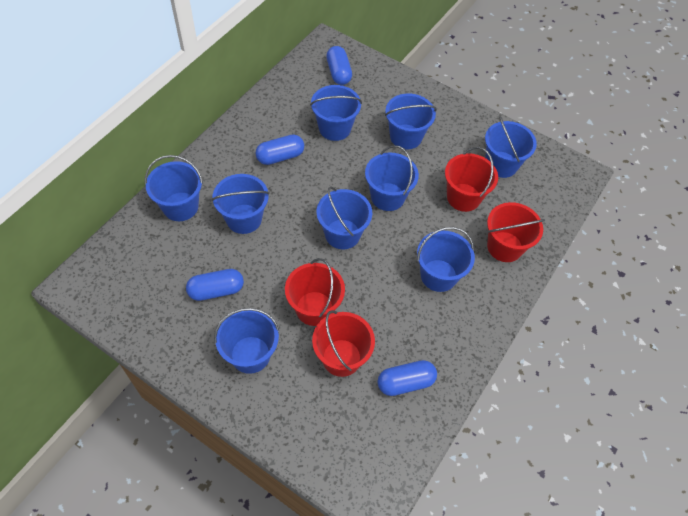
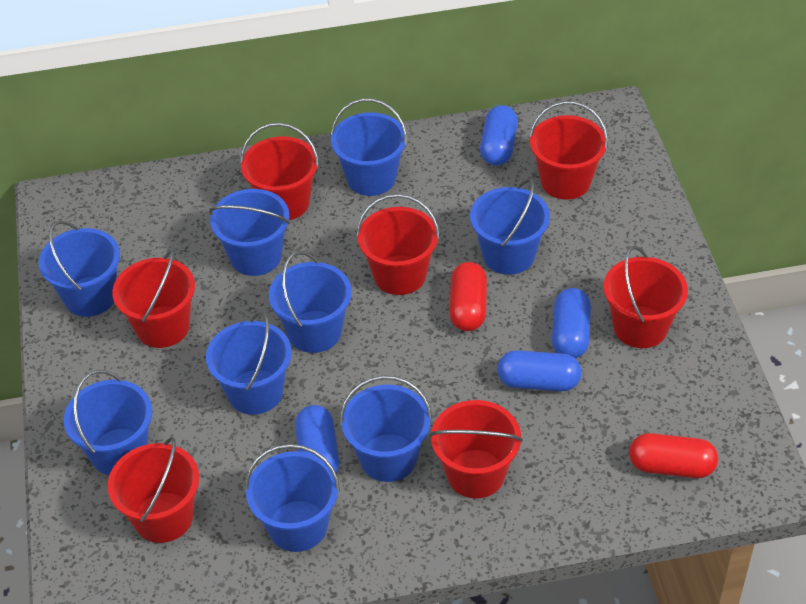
red bucket: [285,258,345,326] [312,310,375,377] [445,147,498,212] [487,202,545,262] = 4 -> [108,437,199,543] [112,250,195,348] [240,123,319,220] [357,194,440,295] [430,400,523,498] [529,101,608,200] [604,246,688,348] = 7
red capsule: none = 0 -> [449,262,487,331] [629,433,718,478] = 2

